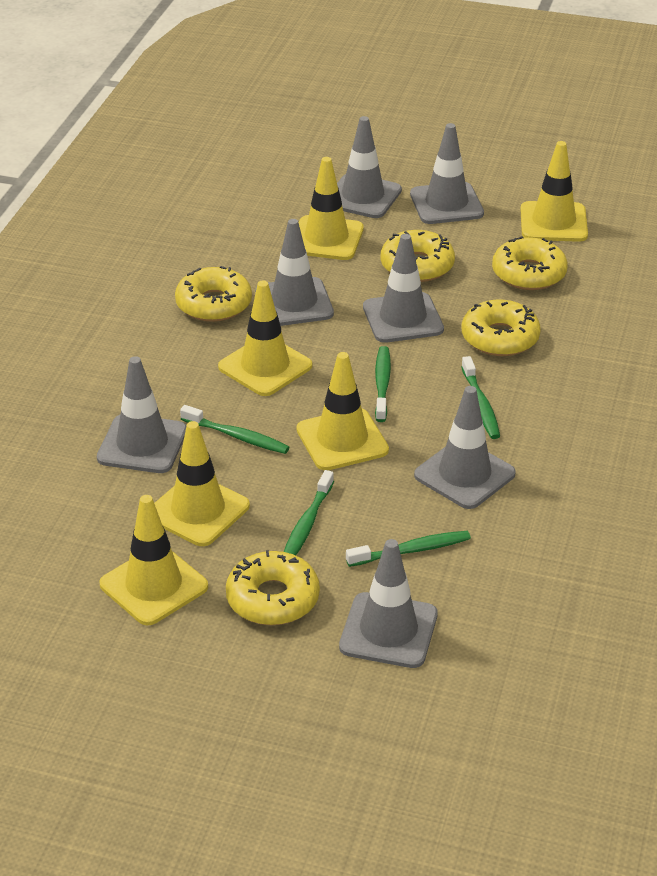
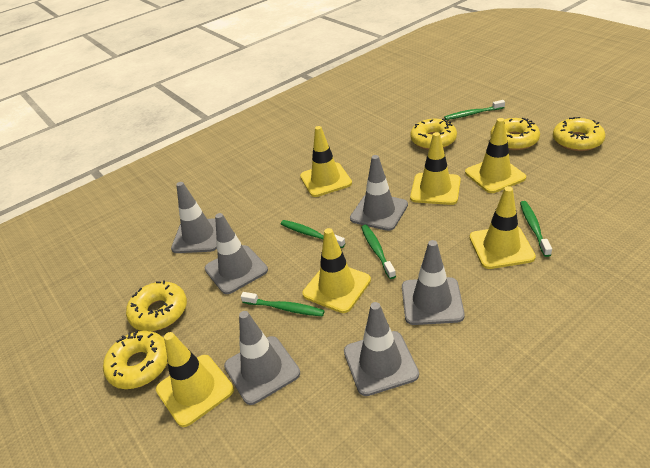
grey traffic cone: [97,356,186,473] [256,219,334,326] [337,116,402,218] [339,539,438,668] [363,234,444,343] [410,123,484,224] [414,386,516,509] = 7 -> [171,182,217,253] [205,213,268,294] [224,311,300,405] [344,302,419,396] [350,155,408,231] [402,240,465,325] = 6

